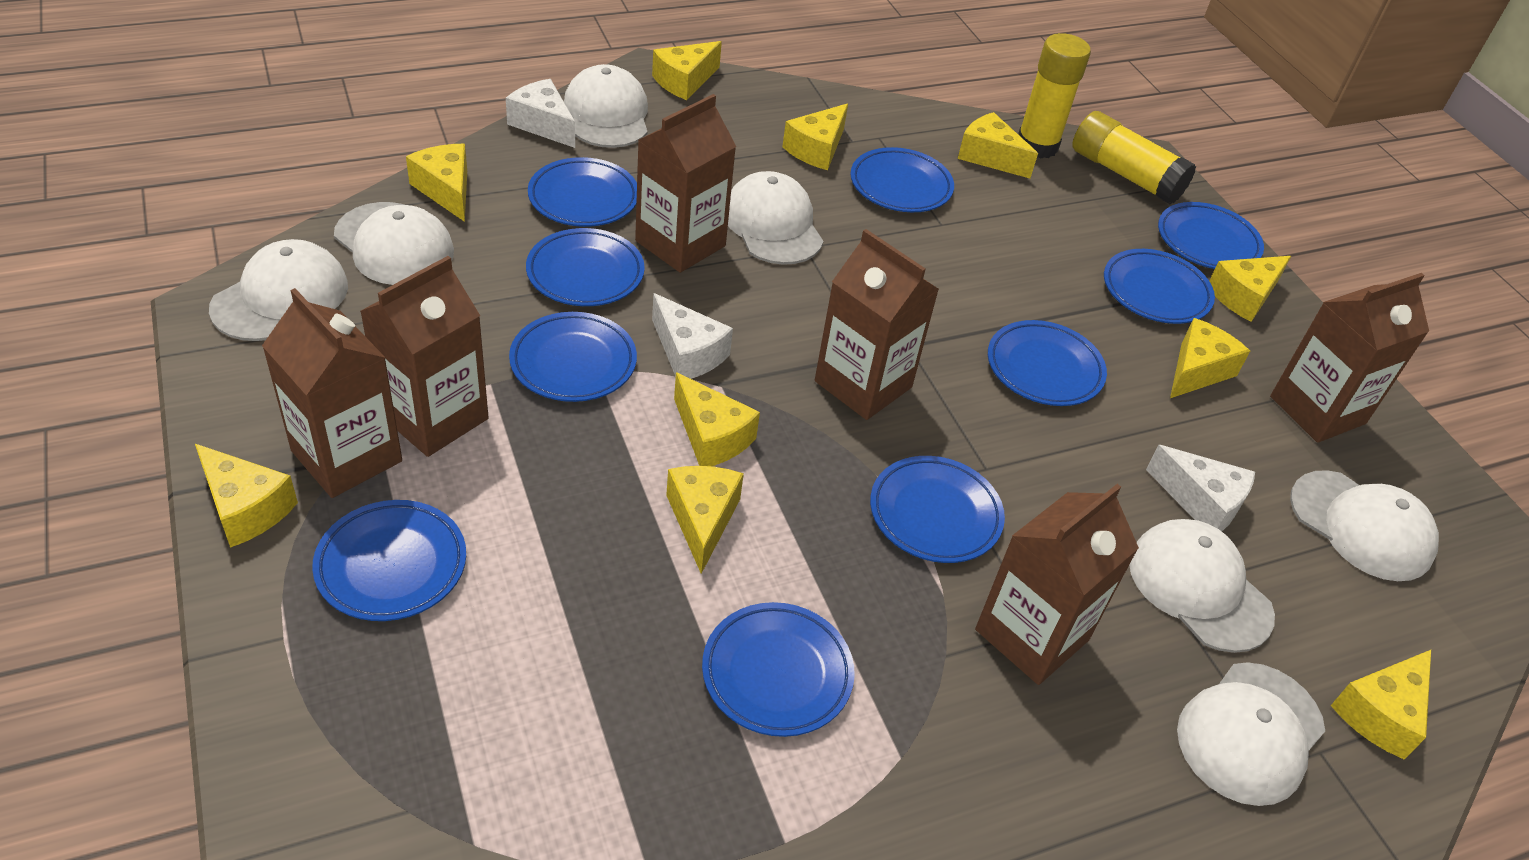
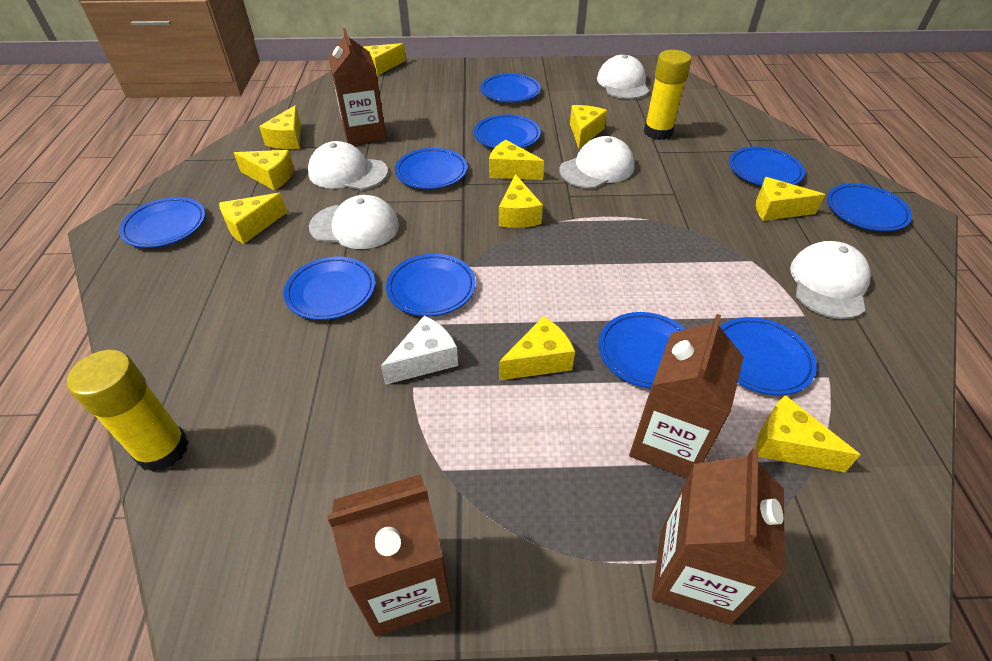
brown carton: [262,288,402,498] [360,256,489,457] [635,94,736,273] [815,229,939,420] [975,484,1139,685] [1270,273,1429,443] = 6 -> [327,474,452,637] [329,28,386,145] [629,314,744,479] [652,448,785,625] = 4
white cap: [209,239,348,341] [334,202,454,285] [564,64,648,148] [728,171,823,265] [1129,519,1275,653] [1177,662,1325,806] [1290,470,1439,581] = 7 -> [308,141,388,190] [309,195,399,249] [559,136,635,189] [597,55,649,99] [790,241,871,319] = 5
white cheese: [506,79,575,148] [652,293,733,379] [1146,445,1255,531] = 3 -> [381,315,458,385] = 1

